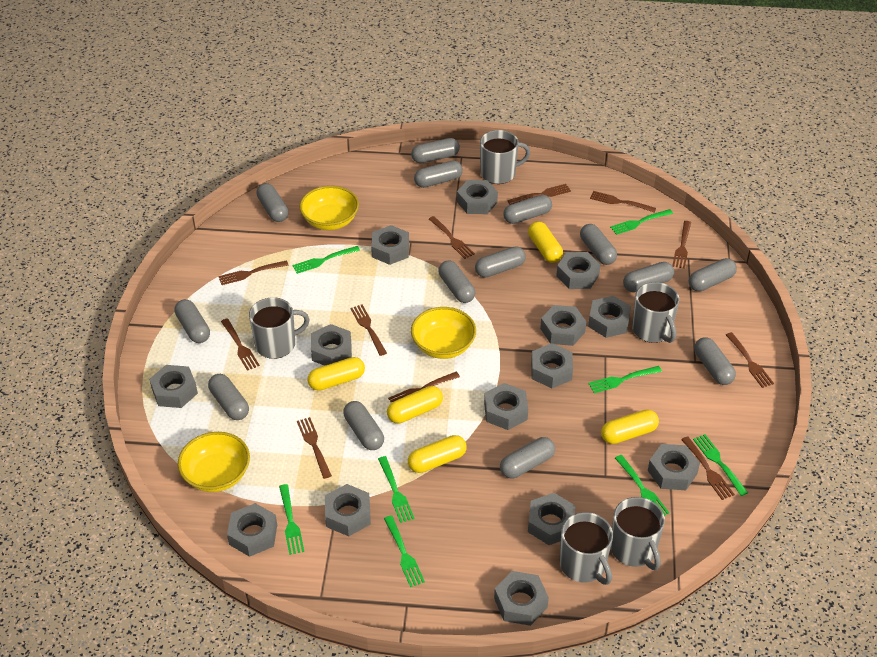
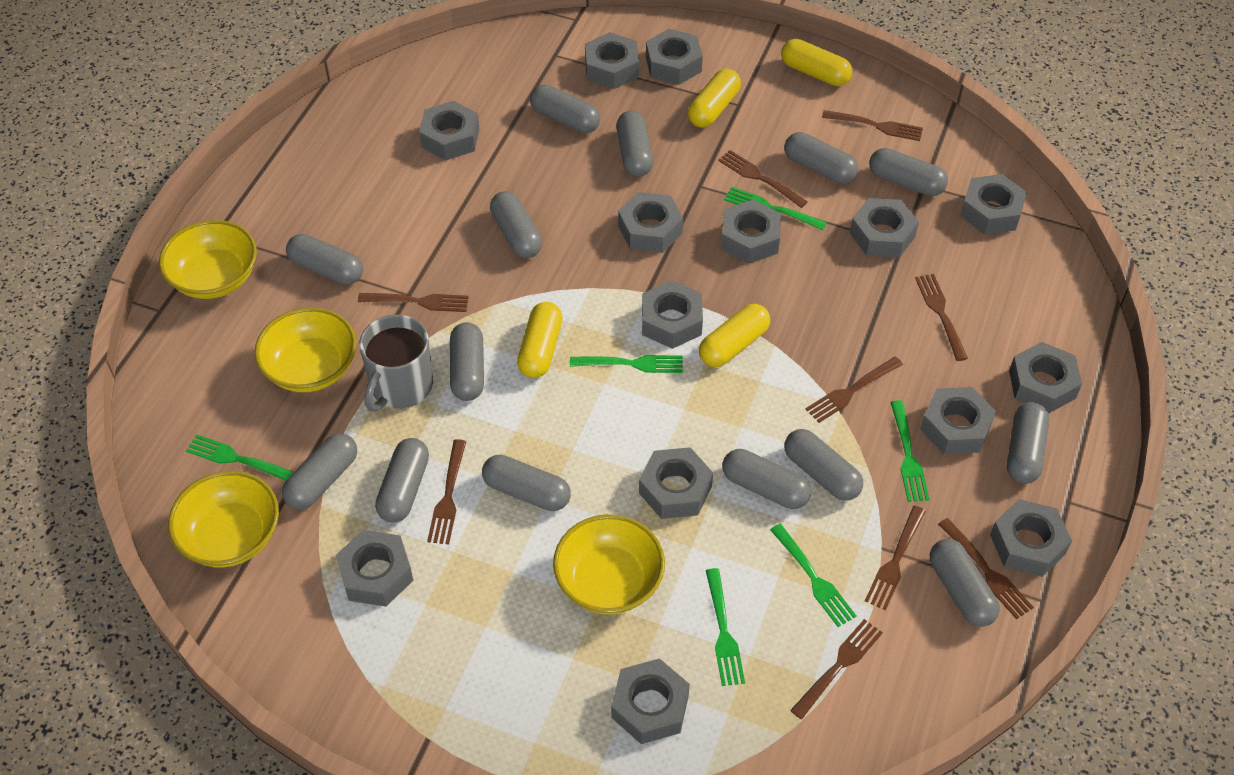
brown fork: [218,260,288,285] [221,318,260,371] [297,417,332,479] [350,305,387,356] [388,372,460,402] [429,216,475,259] [507,184,571,205] [590,191,656,212] [672,221,691,269] [681,437,735,500] [726,332,774,388] = 11 -> [358,293,469,312] [427,439,466,545] [718,150,808,208] [790,619,883,719] [806,357,903,423] [822,110,923,141] [865,506,926,610] [915,274,968,361] [938,518,1034,619] = 9
green fork: [279,484,304,555] [292,246,360,274] [378,456,414,523] [384,515,425,587] [588,366,662,393] [610,209,673,235] [615,455,669,516] [693,434,748,496] = 8 -> [186,434,294,481] [570,355,683,373] [706,568,745,686] [724,187,827,230] [770,524,856,627] [890,400,929,502] = 6
grey mug: [249,297,310,359] [480,130,530,184] [560,512,613,585] [611,497,665,570] [632,282,679,343] = 5 -> [359,315,433,412] = 1
yellow bowl: [178,432,250,492] [300,186,359,230] [411,307,476,359] = 3 -> [159,220,257,299] [168,471,279,567] [254,307,356,392] [553,514,665,615] = 4
yellow capsule: [307,357,365,391] [387,386,443,423] [408,435,467,473] [528,221,563,263] [601,409,659,444] = 5 -> [517,302,563,378] [688,69,741,128] [699,304,770,367] [781,39,852,86] = 4

